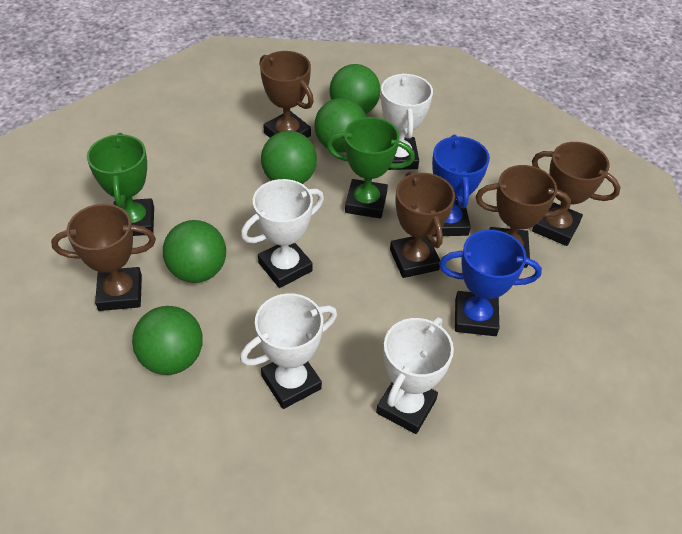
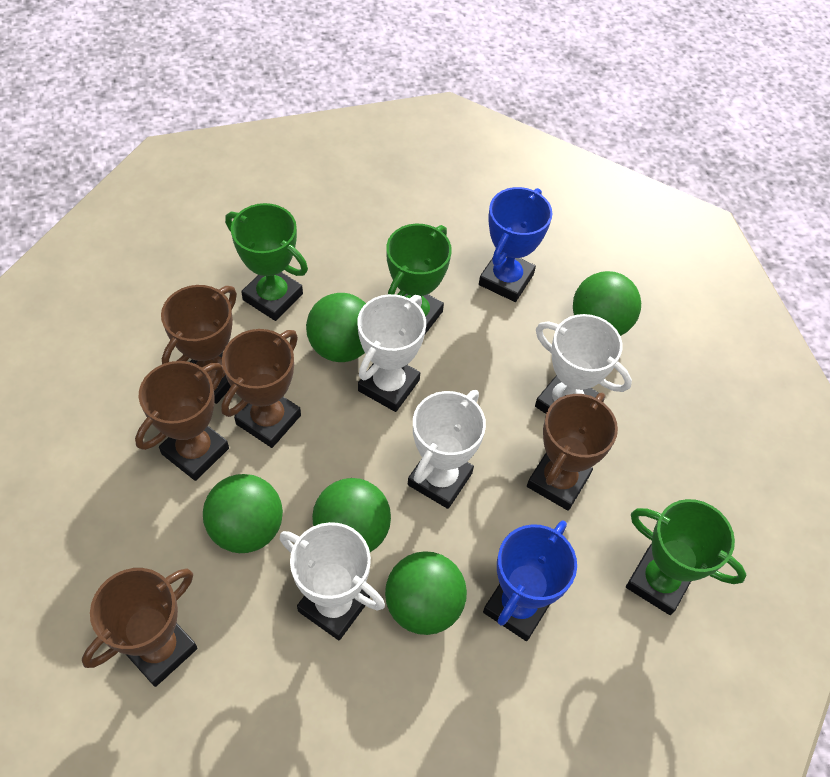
green trophy: [87,133,154,236] [326,117,415,219] = 2 -> [225,203,308,321] [386,224,452,334] [626,499,746,615] = 3

